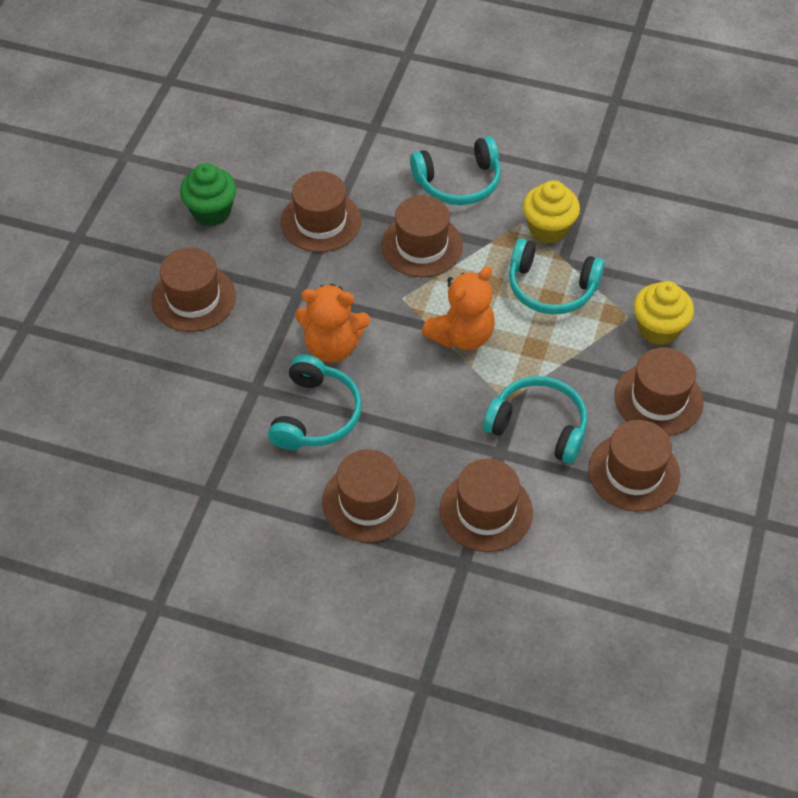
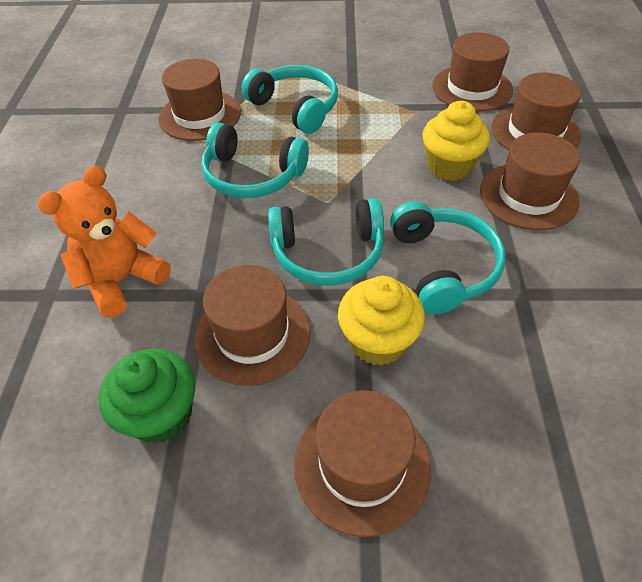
brown hat: [151,248,236,332] [281,171,361,252] [322,449,415,543] [381,195,463,277] [439,459,533,552] [588,420,680,512] [615,347,704,436] = 7 -> [158,59,241,141] [194,265,311,386] [294,390,431,537] [432,32,513,112] [480,132,580,230] [491,72,581,150] = 6
orange teddy bear: [295,284,370,363] [422,267,495,350] = 2 -> [38,166,171,318] = 1

